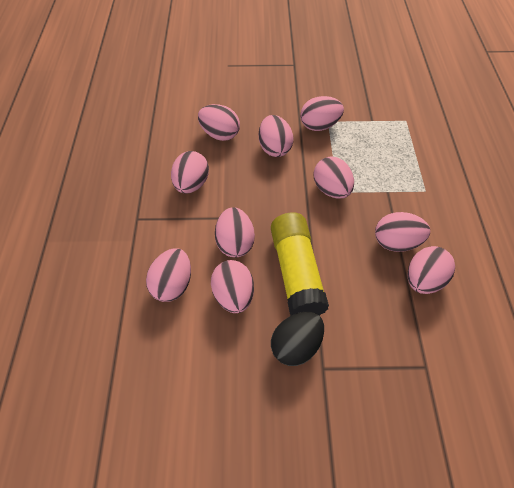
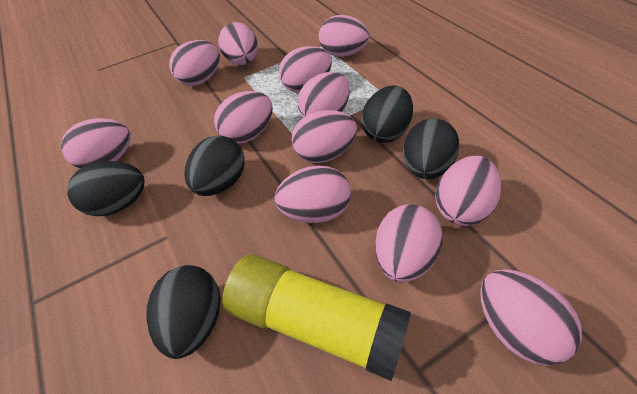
black egg: [271,312,324,366] = 1 -> [67,161,145,216] [146,265,220,359] [184,135,245,196] [361,85,413,143] [404,118,460,179] = 5
pink egg: [146,248,191,302] [171,151,209,193] [198,104,240,141] [211,260,254,313] [215,207,255,257] [259,115,293,157] [300,96,344,131] [314,157,354,199] [375,212,430,252] [408,246,455,294] = 10 -> [61,118,131,169] [169,40,220,86] [214,91,273,144] [219,22,258,65] [274,165,351,223] [279,46,332,93] [292,110,357,163] [298,72,350,117] [319,15,370,57] [375,204,443,283] [435,156,501,226] [480,269,582,365] = 12

